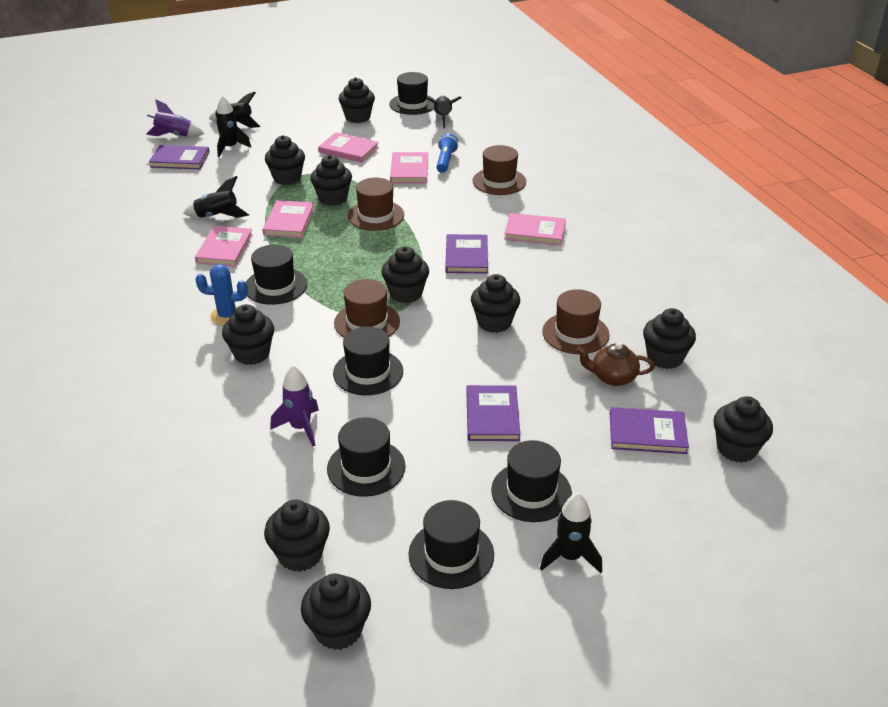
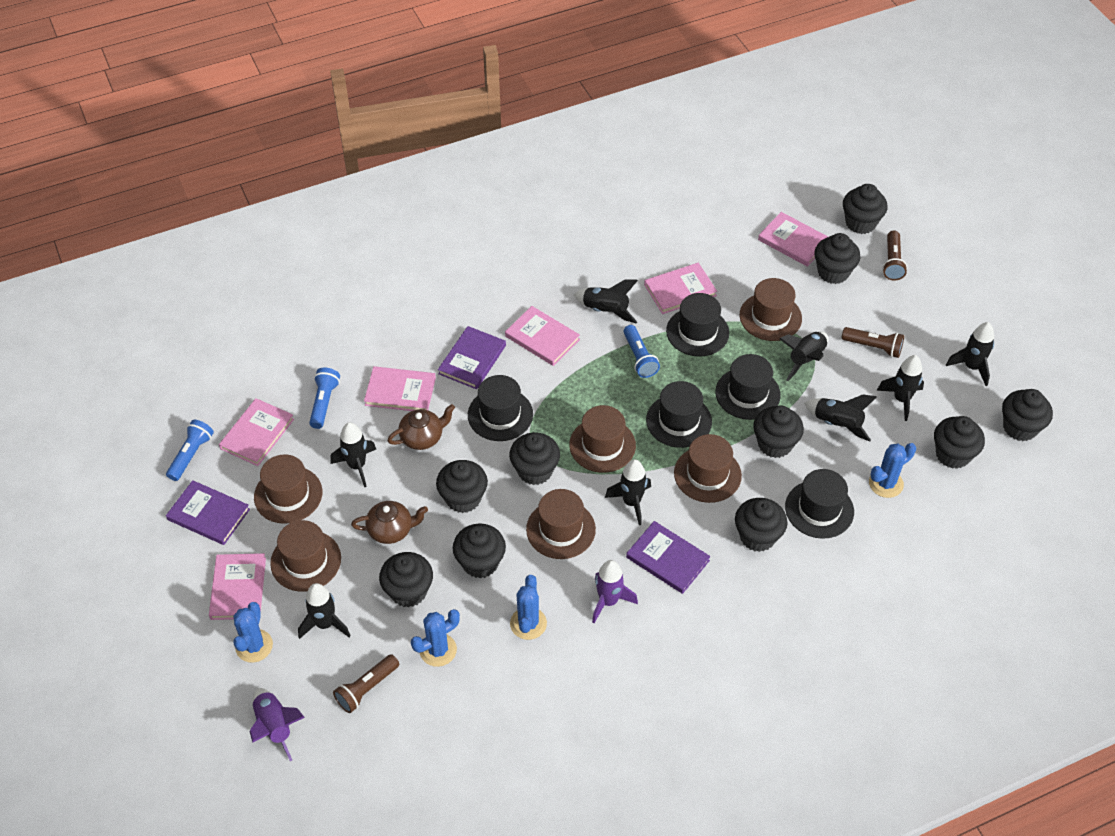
black hat: [246,244,307,305] [327,417,406,497] [333,326,403,395] [389,72,435,115] [408,500,494,589] [491,440,572,522] = 6 -> [468,375,533,441] [646,381,712,448] [666,293,729,356] [715,354,781,420] [785,469,854,539] = 5
black rocket: [183,176,249,218] [209,92,260,128] [216,96,251,157] [426,95,461,129] [540,493,602,573] = 5 -> [298,583,351,639] [330,422,376,487] [574,280,638,323] [605,459,651,525] [779,332,828,381] [804,395,877,441] [877,355,924,421] [946,322,994,386] = 8
blue cactus: [195,264,248,326] = 1 -> [233,602,273,662] [411,609,460,667] [510,575,547,640] [869,443,916,498] = 4
blue flashlight: [436,133,458,173] = 1 -> [166,420,214,481] [309,368,340,429] [623,325,660,378] = 3
brown flashlight: none = 0 -> [333,654,399,713] [842,327,904,358] [882,230,907,280] = 3
brown hat: [334,279,400,338] [348,177,404,231] [472,145,526,195] [542,289,610,354] = 4 -> [254,454,322,524] [270,520,341,592] [526,489,596,559] [569,405,636,473] [674,434,742,503] [740,278,802,341] = 6
brown teapot: [576,343,655,386] = 1 -> [351,501,428,544] [387,404,455,450] = 2
pink book: [195,226,253,267] [262,200,315,238] [318,132,379,163] [390,152,428,183] [504,213,566,245] = 5 -> [209,553,266,620] [219,398,294,466] [364,366,436,411] [505,306,580,366] [644,263,717,314] [758,212,828,267] = 6
purple book: [149,145,210,169] [445,234,488,274] [466,385,520,441] [610,407,689,454] = 4 -> [166,480,250,545] [438,326,506,389] [626,521,711,594] = 3

